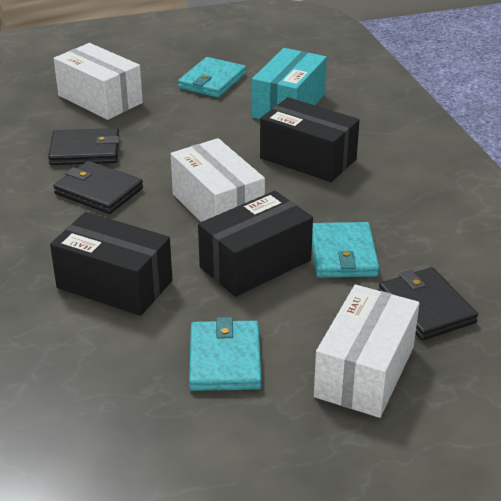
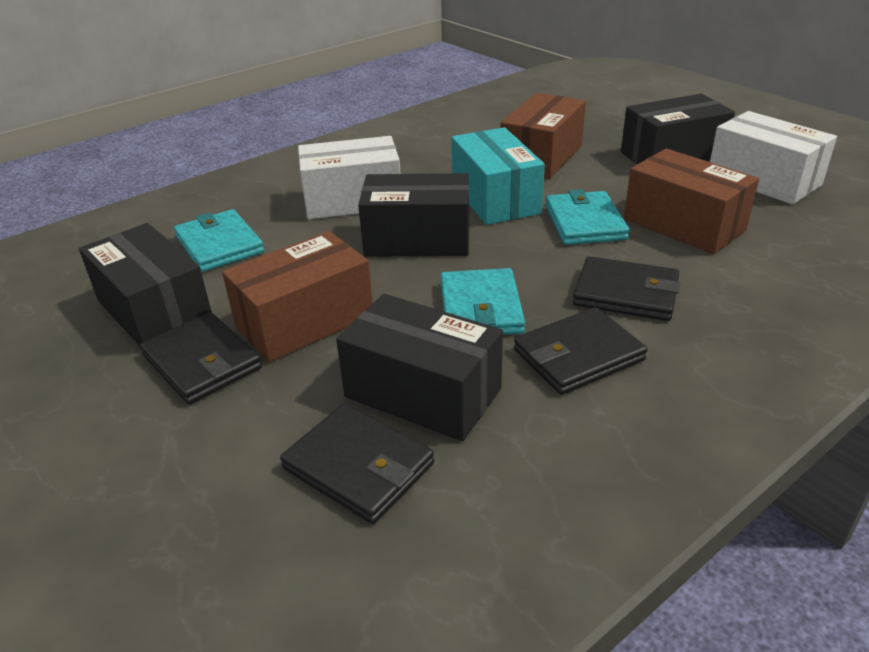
black box: [50,212,172,316] [198,191,313,297] [260,97,359,182] = 3 -> [79,223,212,346] [336,294,503,441] [358,173,469,257] [621,94,735,164] = 4
black wallet: [48,128,120,165] [53,161,143,214] [378,267,478,340] = 3 -> [140,312,262,404] [280,403,434,524] [514,307,648,395] [573,256,680,321] = 4
brown box: none = 0 -> [222,231,373,362] [501,93,586,179] [624,149,759,254] = 3
white box: [54,43,143,120] [171,138,265,222] [314,285,419,418] = 3 -> [298,136,401,219] [710,111,837,205] = 2

